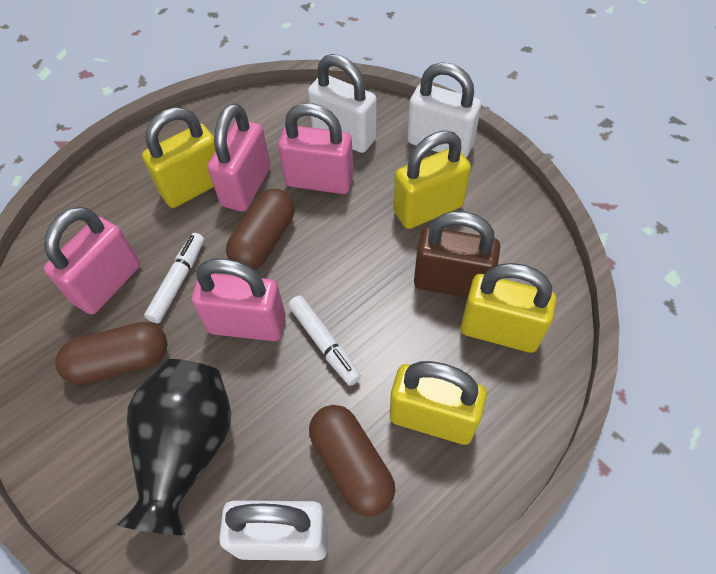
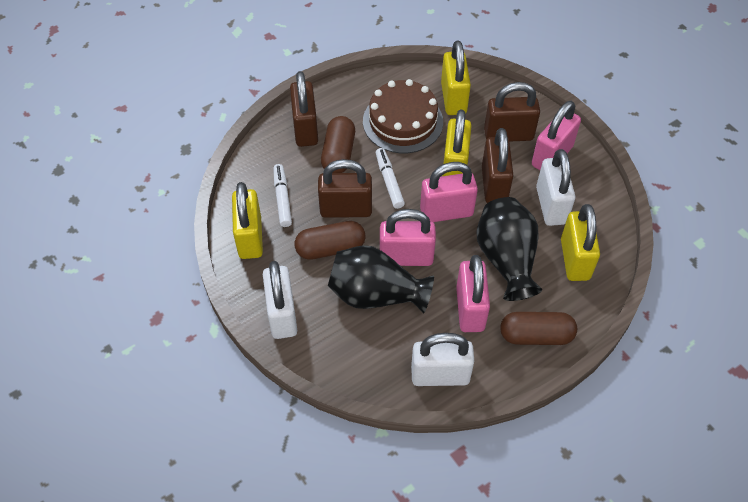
black vase: [117,359,231,535] = 1 -> [328,245,434,314] [476,197,542,301] = 2
brown cake: none = 0 -> [363,79,443,153] = 1
brown padlock: [414,211,500,298] = 1 -> [290,71,318,147] [318,159,372,218] [482,128,514,203] [484,82,540,142] = 4

